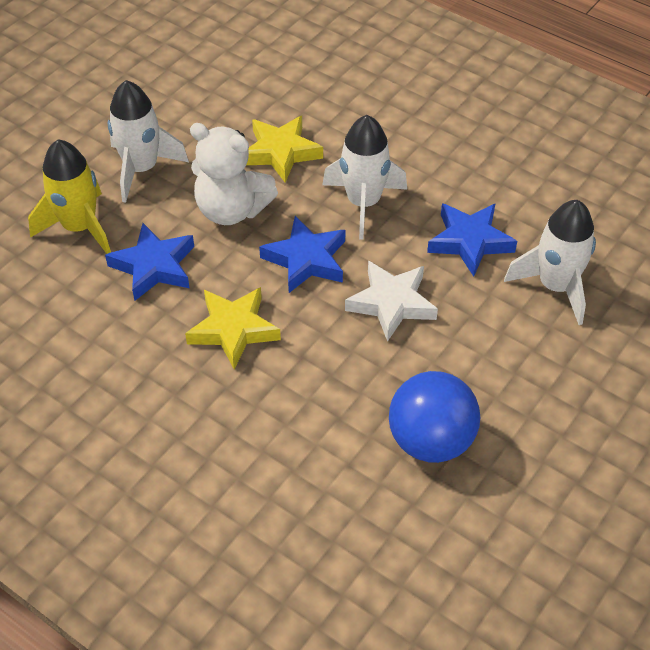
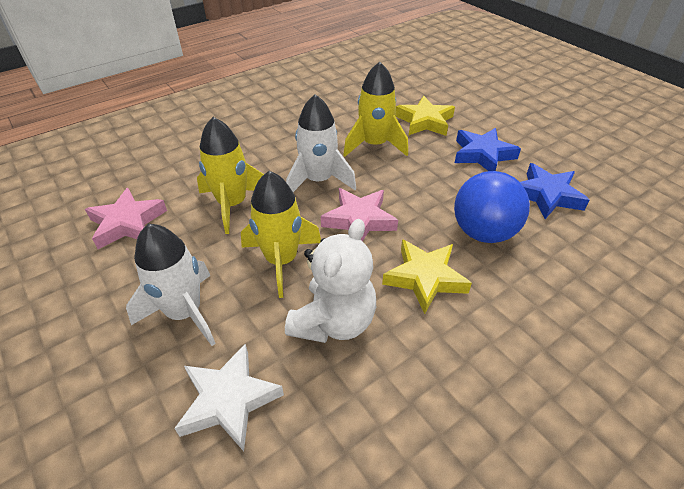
blue star: [105,223,194,301] [259,216,346,293] [427,203,517,277] = 3 -> [455,128,521,171] [520,163,590,219] = 2
pink star: none = 0 -> [85,188,167,249] [321,188,398,241] = 2
white rocket: [108,80,189,203] [322,115,407,240] [504,200,596,325] = 3 -> [126,224,216,346] [286,94,356,192] = 2
yellow rocket: [28,139,111,254] = 1 -> [197,117,264,234] [241,171,321,298] [343,62,408,157] = 3

